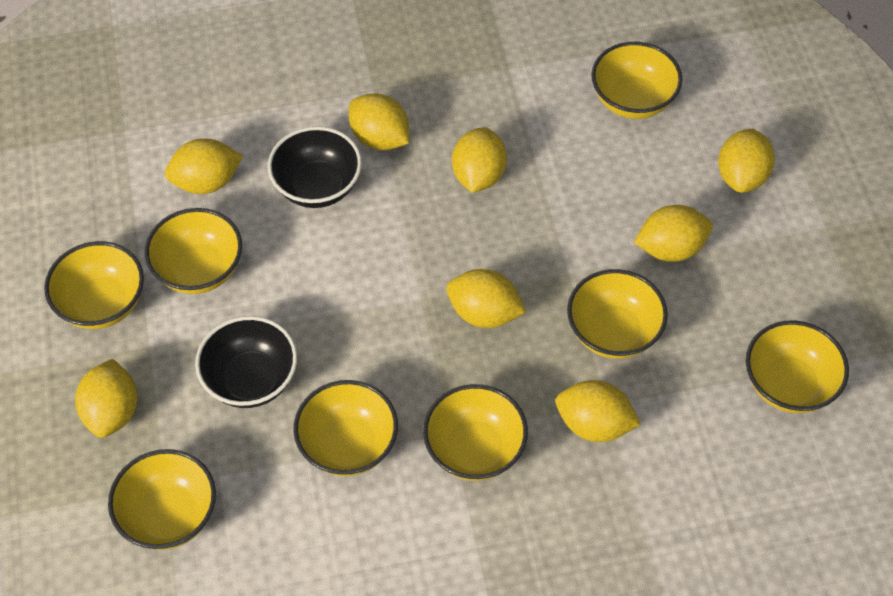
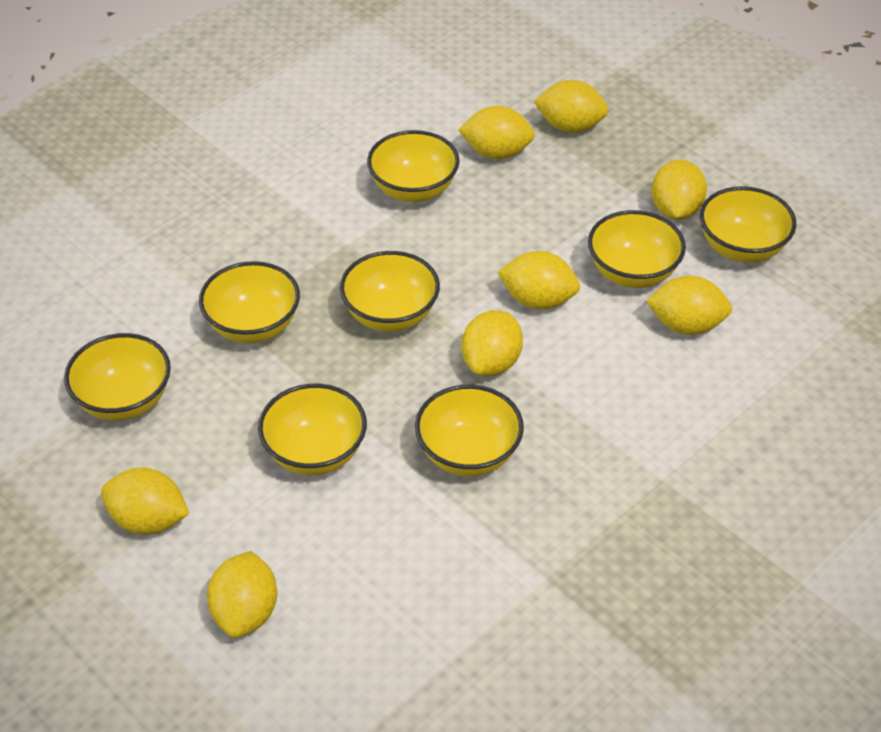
black bowl: [195,316,297,408] [268,126,362,208] = 2 -> none = 0

